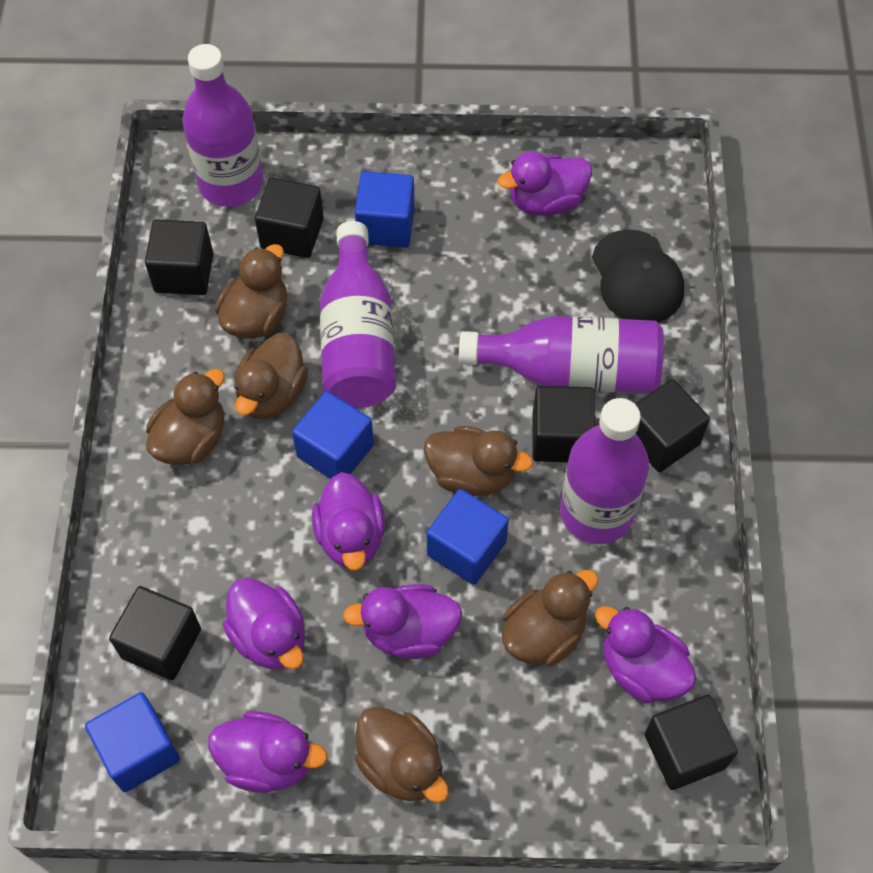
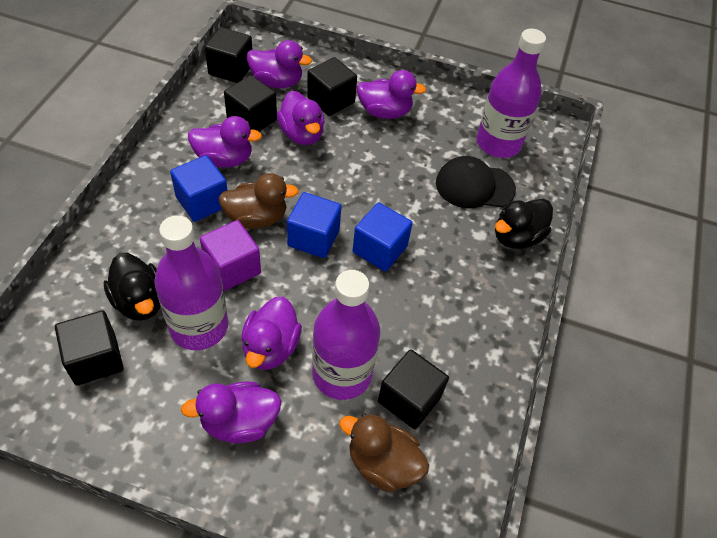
black cube: [109,586,201,680] [145,219,213,295] [255,178,324,258] [533,386,595,462] [635,379,710,472] [644,695,738,790] = 6 -> [55,310,124,386] [205,27,252,83] [224,75,277,131] [307,57,357,116] [378,350,449,429] = 5
black duck: none = 0 -> [104,253,161,321] [495,199,553,249] = 2
blue cube: [85,692,180,792] [292,391,374,479] [355,171,415,248] [427,489,509,585] = 4 -> [170,155,227,222] [287,192,341,258] [352,203,413,272] = 3
brown duck: [146,369,225,465] [215,244,287,339] [234,333,308,420] [354,707,449,803] [424,426,533,496] [502,570,599,666] = 6 -> [218,173,299,229] [339,414,429,492] = 2
purple bottle: [183,44,264,207] [320,221,396,408] [459,316,664,393] [560,398,649,544] = 4 -> [154,215,228,350] [312,270,380,400] [476,28,546,158] = 3
purple cube: none = 0 -> [200,220,261,291] = 1

